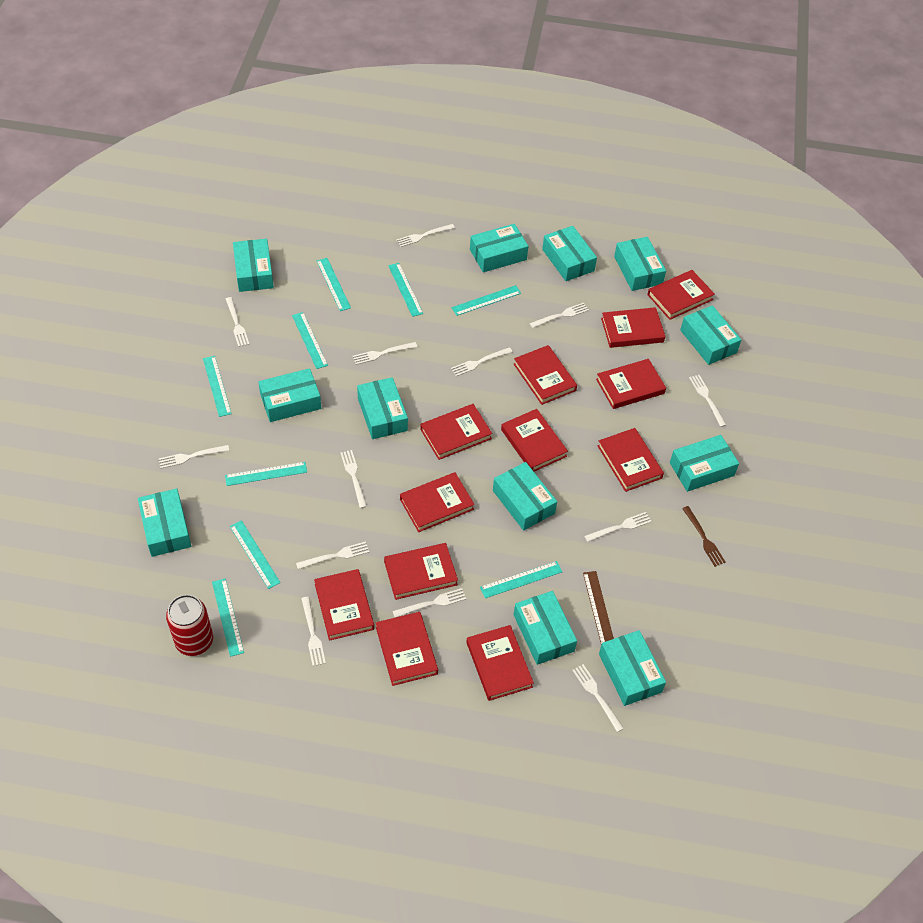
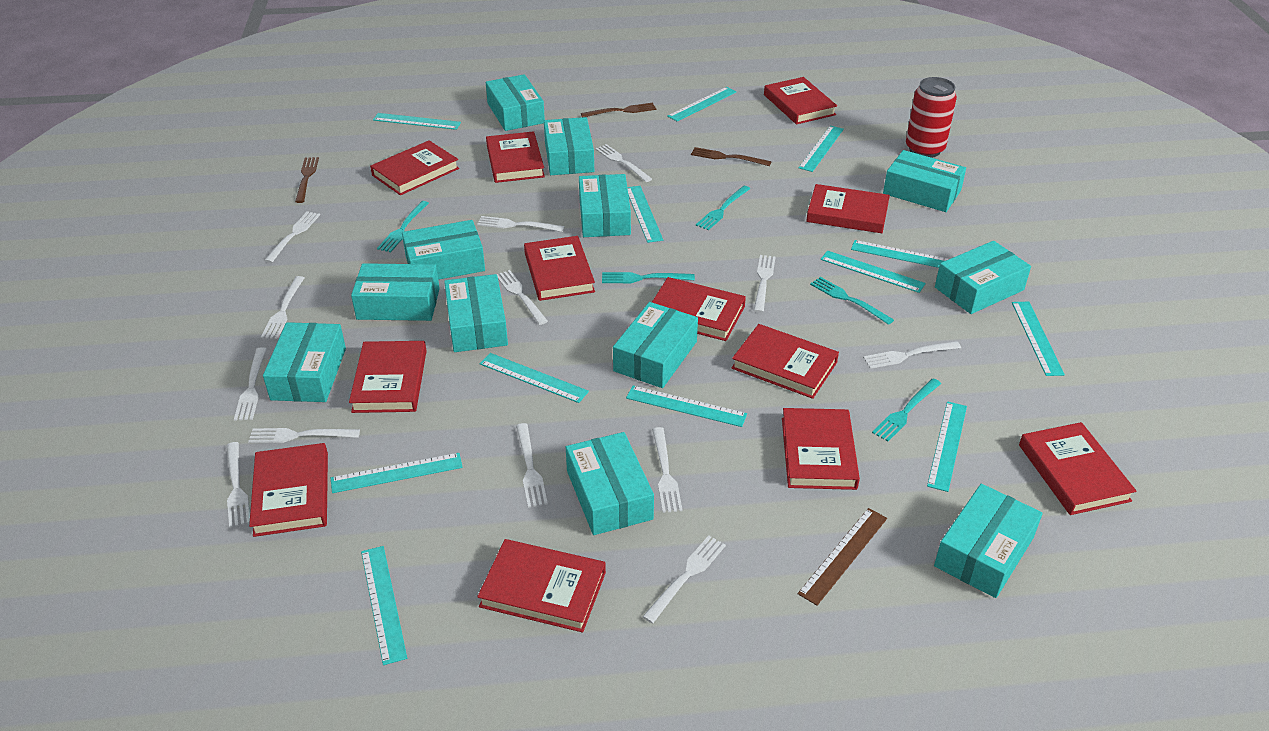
brown fork: [682,506,726,567] = 1 -> [295,157,319,203] [581,103,656,117] [691,147,771,166] = 3
turquoise fork: none = 0 -> [377,201,429,252] [602,272,695,283] [696,186,750,230] [810,277,894,325] [872,379,941,442] = 5
turquoise ruler: [203,356,232,417] [212,578,244,657] [225,462,307,486] [230,520,281,589] [292,312,328,369] [317,258,351,311] [388,263,423,317] [452,285,521,316] [480,561,562,598] = 9 -> [331,453,463,493] [361,546,407,665] [373,113,461,130] [480,353,589,403] [626,385,747,427] [627,186,663,243] [667,87,737,121] [799,126,844,172] [820,251,926,293] [851,240,949,268] [927,401,967,492] [1012,302,1065,376] = 12

